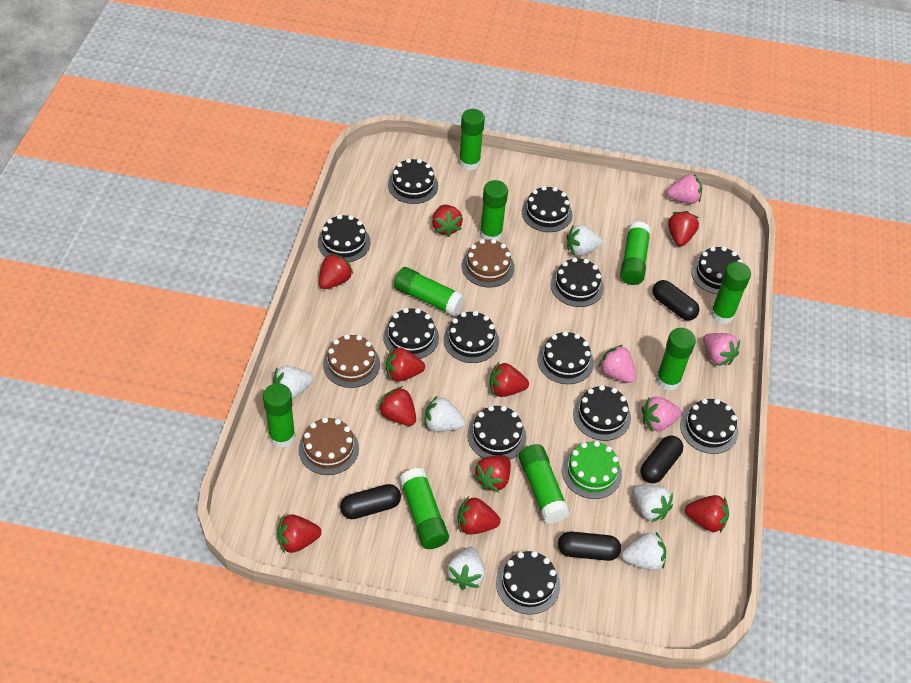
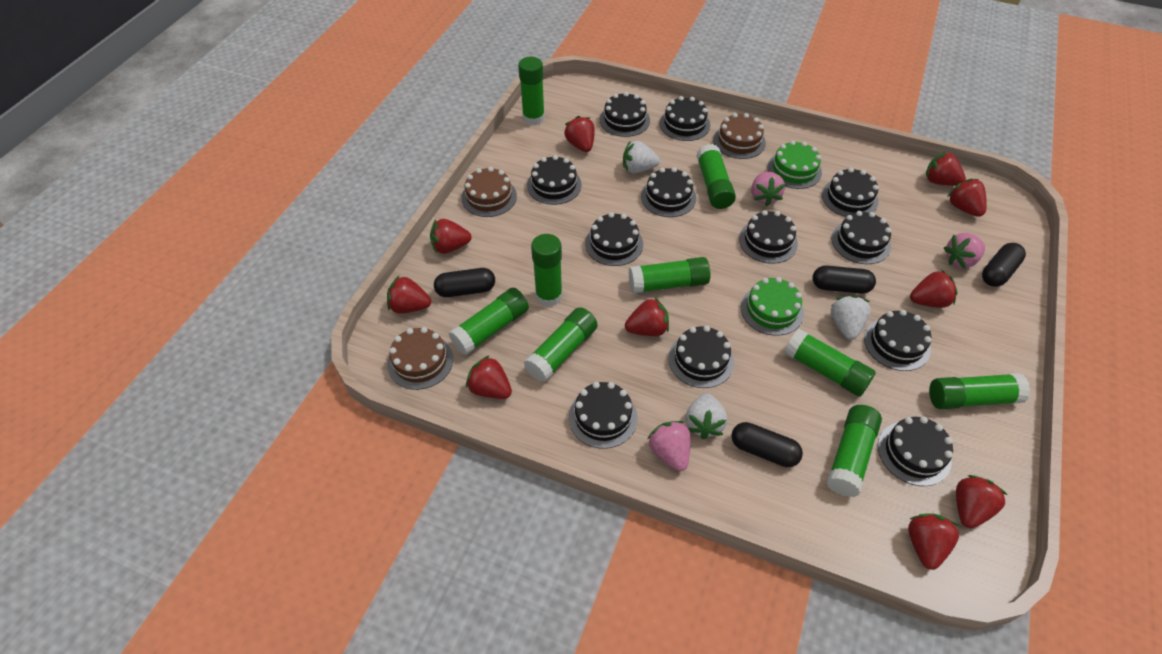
green cake: [562,441,622,499] = 1 -> [741,277,804,336] [767,141,822,189] = 2
pink strawberry: [598,345,636,383] [641,397,682,431] [666,174,702,204] [703,333,740,366] = 4 -> [648,421,691,471] [751,172,785,206] [944,233,985,269] = 3
white strawberry: [273,366,313,399] [425,396,465,432] [447,547,485,590] [567,225,602,256] [621,532,666,571] [633,485,673,522] = 6 -> [623,141,660,173] [685,393,727,439] [831,295,871,340] = 3

